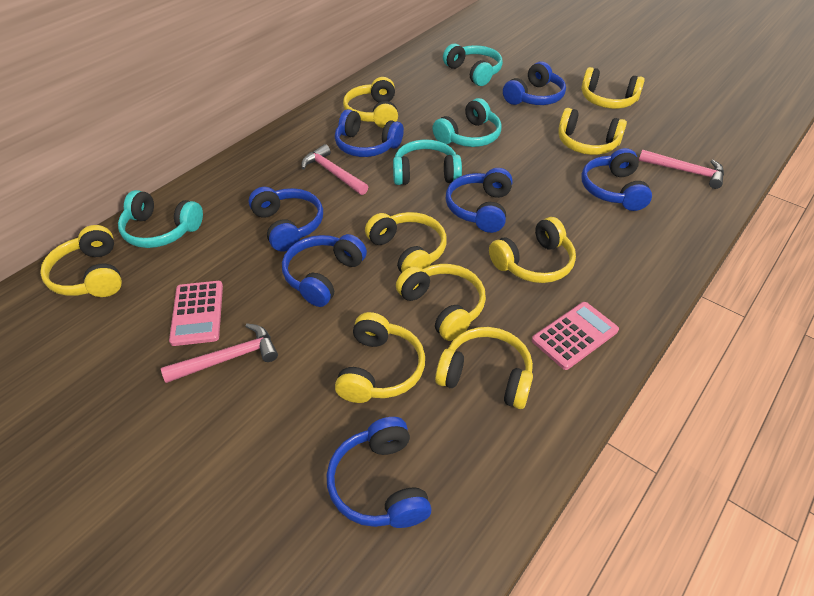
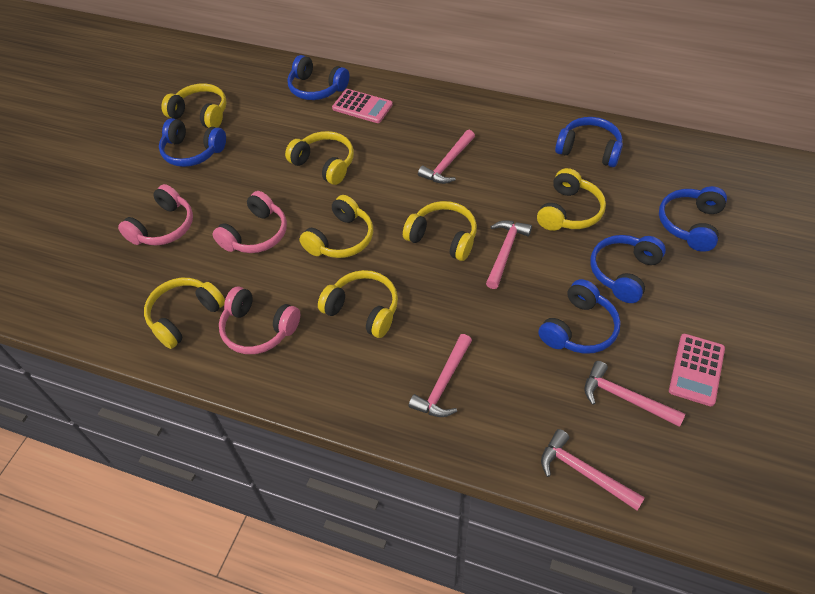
blue headphones: [249,187,323,252] [282,234,367,307] [327,417,432,528] [335,109,404,157] [446,168,513,233] [503,61,566,105] [581,148,652,211] = 7 -> [159,118,226,167] [287,55,349,100] [538,279,621,354] [555,117,623,167] [590,235,666,303] [659,186,727,252] = 6
pink hammer: [161,323,278,383] [301,144,368,195] [639,149,724,189] = 3 -> [409,334,472,417] [418,130,475,184] [486,220,532,289] [541,429,645,511] [585,361,685,427] = 5
pink headphones: none = 0 -> [118,184,193,245] [212,191,287,253] [219,287,300,354] = 3
turquoise headphones: [118,190,203,248] [393,139,462,185] [433,98,502,147] [443,44,503,86] = 4 -> none = 0
yellow headphones: [40,225,122,297] [335,312,425,403] [343,77,398,128] [365,212,447,273] [396,264,486,341] [435,327,533,409] [489,217,576,283] [558,108,627,155] [581,67,645,109] = 9 -> [144,278,225,349] [161,83,227,128] [285,131,354,185] [299,195,373,258] [318,270,398,338] [403,201,477,261] [537,168,606,231] = 7

